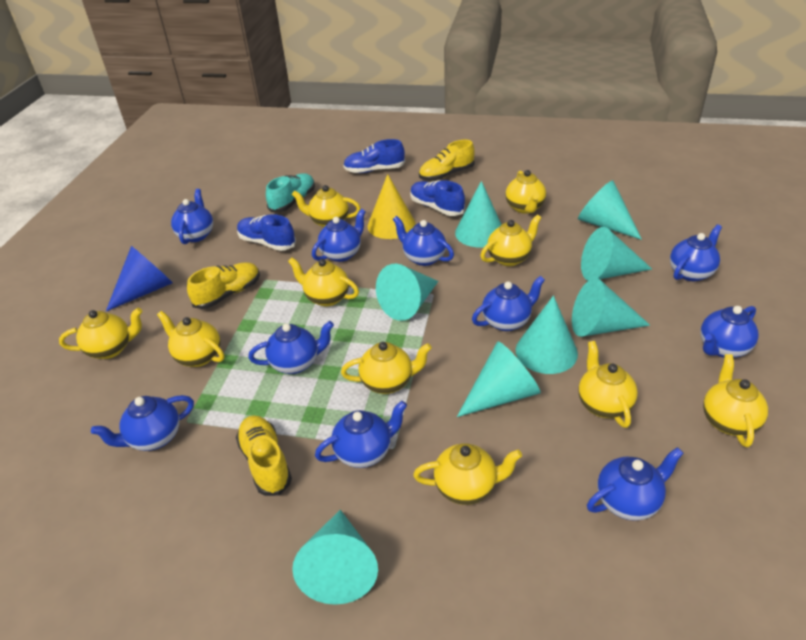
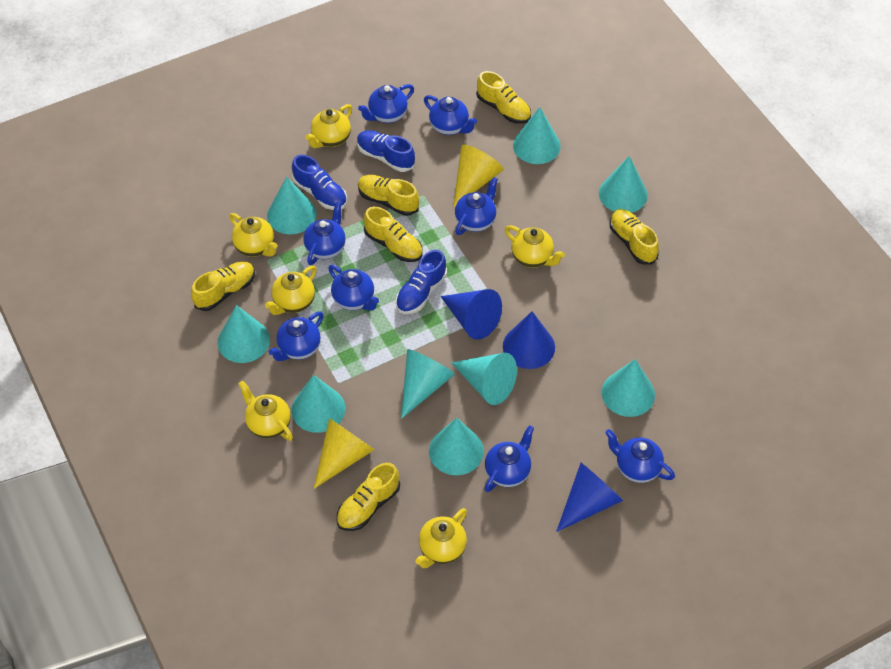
blue cone: [106,246,173,311] = 1 -> [441,289,502,340] [503,311,555,369] [556,463,623,532] = 3
blue teapot: [91,395,194,451] [171,189,213,244] [248,321,334,374] [312,209,366,262] [315,401,407,468] [393,216,454,266] [472,276,545,331] [587,447,684,521] [670,225,722,281] [700,306,758,358] = 10 -> [269,311,324,361] [303,201,346,265] [328,265,379,311] [358,84,414,123] [424,95,477,135] [455,177,498,235] [484,425,534,492] [605,429,675,483] = 8
turquoise cone: [292,510,378,605] [376,264,438,321] [455,181,502,248] [457,341,541,417] [516,296,578,374] [572,278,650,337] [578,180,642,240] [581,227,652,281] = 8 -> [218,305,270,363] [267,177,317,234] [291,375,345,433] [401,349,455,419] [429,418,484,475] [451,353,517,405] [513,107,561,164] [599,156,648,213] [602,359,655,417] = 9
turquoise shoe: [266,173,315,212] = 1 -> none = 0
yellow cone: [367,174,416,239] = 1 -> [314,418,375,489] [453,145,504,208] = 2
yellow shoe: [187,262,260,309] [236,415,292,496] [419,140,475,181] = 3 -> [191,261,255,311] [336,463,400,531] [358,175,419,216] [364,207,422,262] [476,71,531,124] [610,209,659,265] = 6
yellow teapot: [59,308,142,359] [157,311,224,367] [288,257,359,307] [292,185,361,228] [341,342,432,394] [413,443,522,505] [480,215,541,266] [505,170,546,214] [578,341,638,428] [703,354,768,447] = 10 -> [229,213,278,257] [238,381,293,441] [265,266,317,315] [305,104,352,148] [415,508,467,568] [505,225,565,268] = 6

